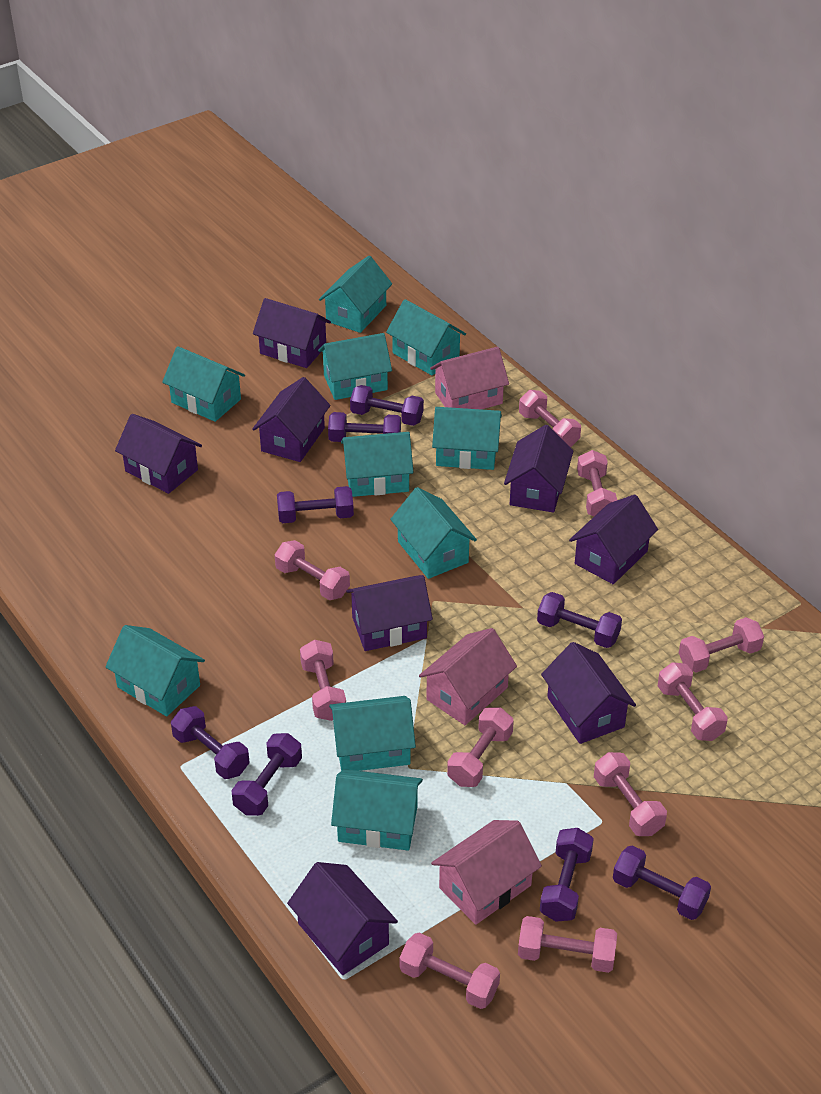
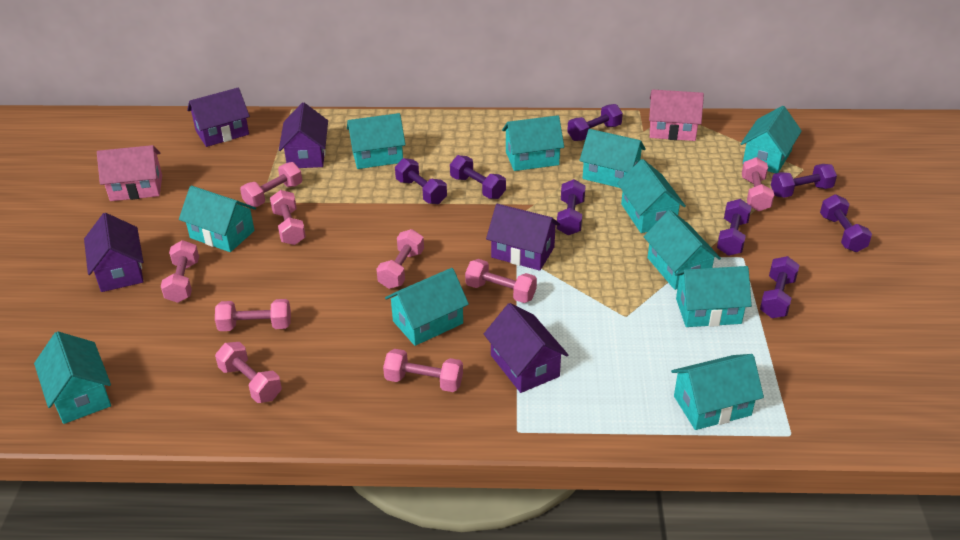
pink dumbbell: [274,540,350,600] [300,640,346,721] [400,933,500,1009] [447,708,514,787] [518,916,617,973] [519,390,581,448] [577,450,617,516] [594,752,667,836] [658,662,728,741] [679,617,764,673] = 10 -> [161,240,199,303] [215,299,291,331] [215,342,282,403] [240,162,302,207] [270,190,306,245] [376,229,424,289] [383,349,463,392] [465,259,537,303] [742,157,774,211] = 9
pink house: [419,628,517,725] [430,347,509,409] [431,820,542,925] = 3 -> [97,145,162,201] [649,89,704,141] = 2
purple house: [115,414,202,494] [252,377,330,462] [253,298,331,368] [287,862,398,975] [346,575,433,651] [504,425,573,513] [541,642,636,744] [569,494,658,584] = 8 -> [84,213,144,292] [187,88,250,147] [279,102,328,168] [484,303,568,393] [486,204,560,271] = 5
turquoise house: [105,625,205,716] [162,346,245,422] [318,333,392,400] [319,256,392,333] [329,696,416,771] [331,769,423,850] [341,432,414,497] [386,299,466,375] [390,487,477,579] [432,407,502,470] = 10 -> [34,331,111,424] [179,186,256,252] [347,113,406,169] [385,268,469,346] [502,115,564,171] [579,129,646,188] [617,159,686,233] [644,210,721,290] [671,354,764,430] [675,266,752,327] [741,106,802,173] = 11

